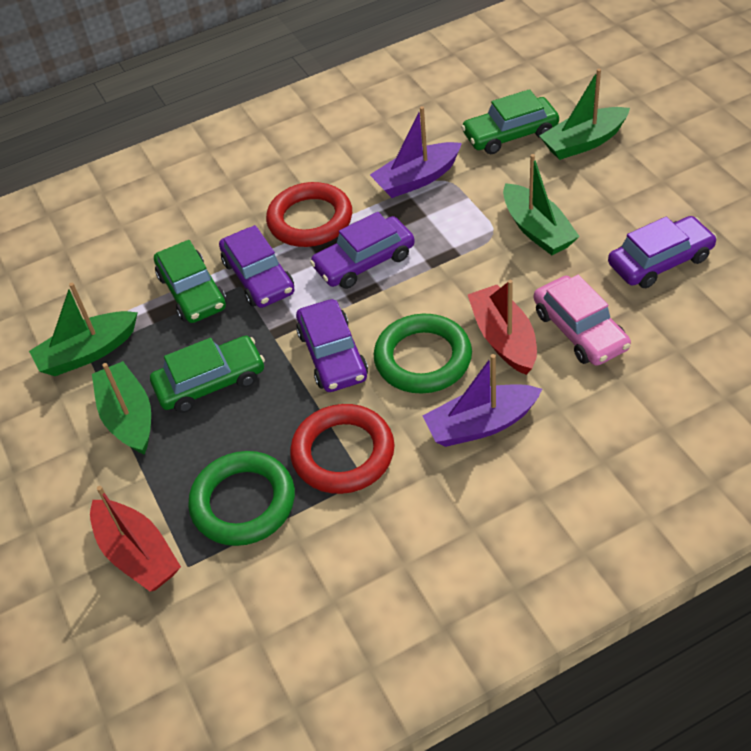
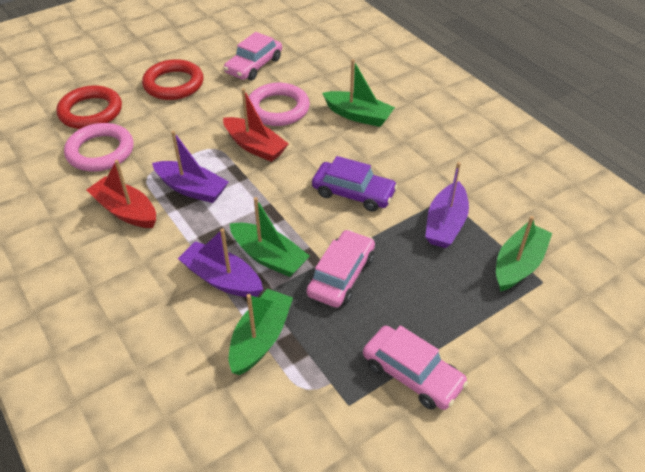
green car: [150,336,265,413] [154,240,227,323] [461,89,559,154] = 3 -> none = 0
green ring: [188,451,295,546] [374,314,472,394] = 2 -> none = 0
pink car: [534,275,631,366] = 1 -> [224,32,282,80] [306,230,375,308] [363,325,468,410] = 3
pink ring: none = 0 -> [64,123,133,172] [249,83,310,126] = 2
purple boat: [370,106,462,198] [423,354,542,447] = 2 -> [152,131,229,203] [178,228,263,297] [425,162,469,248] = 3
purple car: [219,225,294,308] [296,299,368,392] [310,212,415,289] [608,216,717,288] = 4 -> [312,156,397,212] = 1

